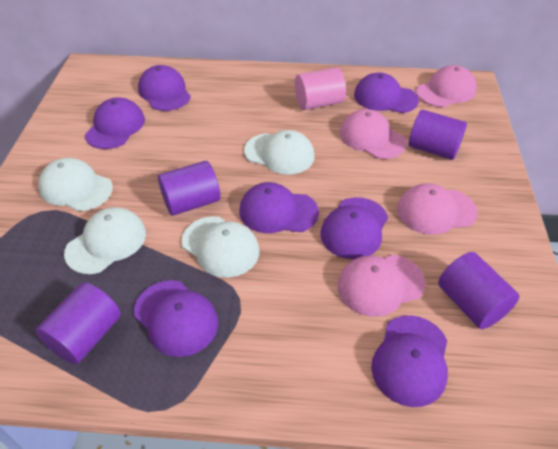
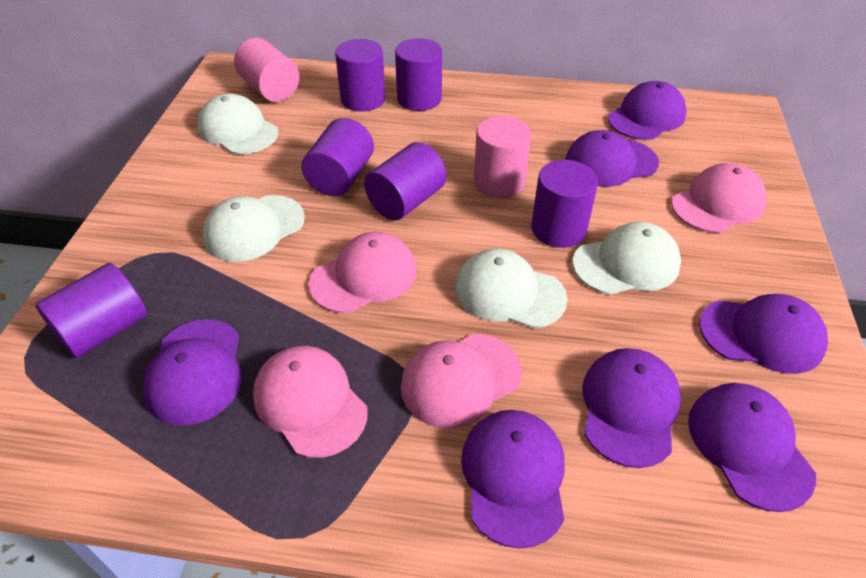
pink cylinder: [295,67,346,110] = 1 -> [234,38,299,102] [474,116,532,198] = 2
purple cylinder: [36,282,121,364] [158,161,220,216] [409,110,467,160] [438,252,520,329] = 4 -> [35,263,147,359] [301,118,374,196] [335,39,385,112] [364,142,446,220] [395,38,442,111] [531,160,598,248] = 6

